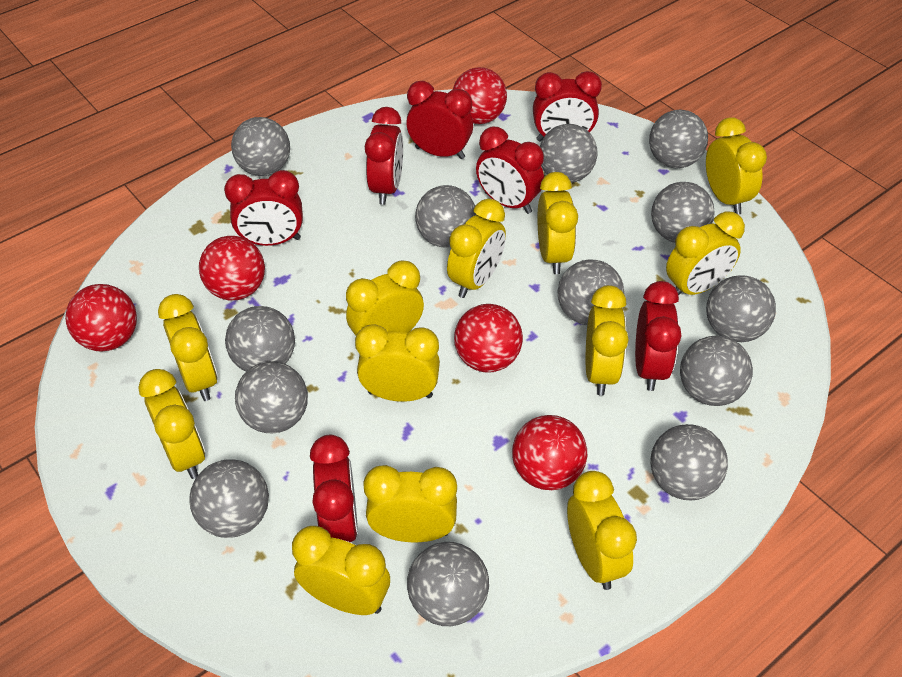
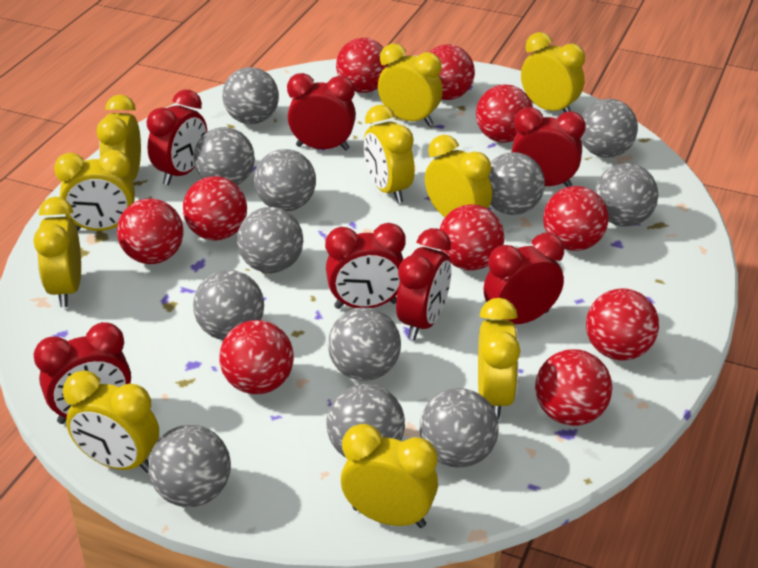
grey ball: [189,459,269,538] [225,306,295,372] [231,117,290,176] [235,361,308,433] [407,542,489,626] [415,185,477,248] [540,124,597,183] [558,260,624,325] [649,110,708,168] [650,424,728,500] [651,182,715,243] [680,336,753,406] [706,275,776,342] = 13 -> [148,425,231,507] [193,270,264,340] [194,127,255,185] [222,67,279,124] [237,207,303,273] [254,149,316,211] [327,384,405,457] [328,307,401,381] [420,388,499,468] [489,152,545,215] [580,99,638,158] [594,163,658,227] = 12
red ball: [65,284,137,352] [199,236,265,301] [453,67,507,124] [454,304,523,373] [512,415,587,490] = 5 -> [117,199,184,264] [183,176,247,240] [219,320,294,394] [336,38,390,93] [430,44,475,100] [439,204,504,270] [476,85,533,143] [535,349,612,426] [543,186,609,251] [586,288,659,361] = 10
yellow clock: [138,369,205,479] [158,294,218,401] [292,526,390,615] [346,260,424,336] [355,324,440,402] [363,465,457,542] [447,199,506,298] [538,172,578,274] [567,471,637,590] [586,285,629,396] [666,211,745,296] [706,117,767,215] = 12 -> [34,197,81,307] [54,150,135,231] [63,370,159,473] [97,95,141,181] [341,424,438,528] [364,105,415,203] [378,43,443,126] [425,135,492,217] [478,298,520,420] [521,32,585,112] = 10

